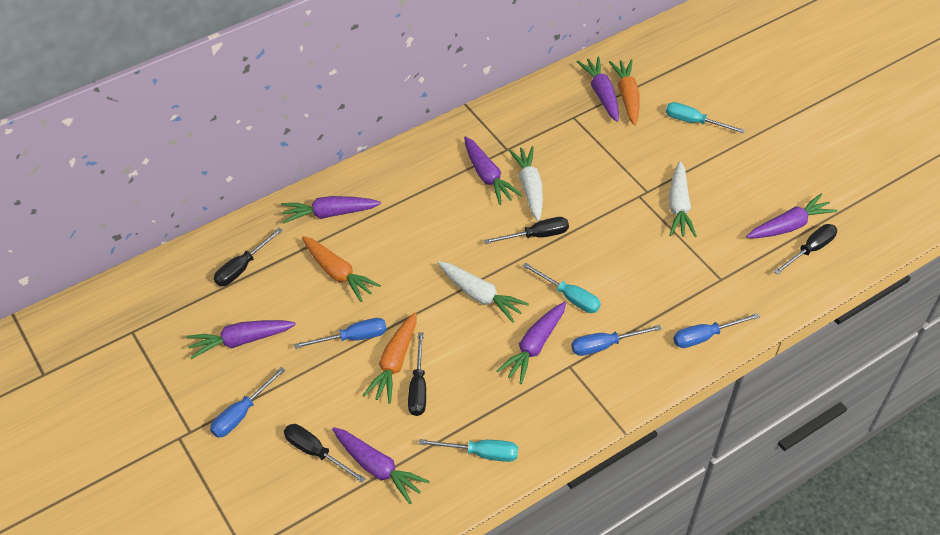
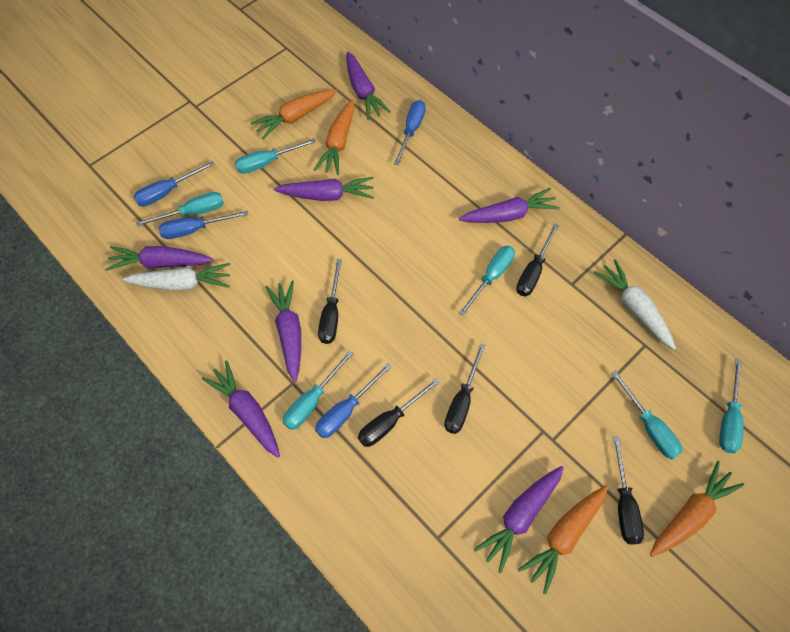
orange carrot: [302,236,381,302] [363,312,417,404] [609,59,640,125] = 3 -> [250,89,337,139] [314,99,355,175] [518,485,608,594] [650,461,744,557] = 4
turquoise screwdriver: [419,439,518,462] [523,262,601,313] [666,102,745,133] = 3 -> [136,192,224,227] [235,138,316,174] [283,351,353,430] [459,246,515,316] [611,370,682,459] [719,359,744,453] = 6
white carrot: [438,261,529,323] [509,146,543,221] [669,161,697,237] = 3 -> [123,263,231,291] [594,259,676,350] = 2

